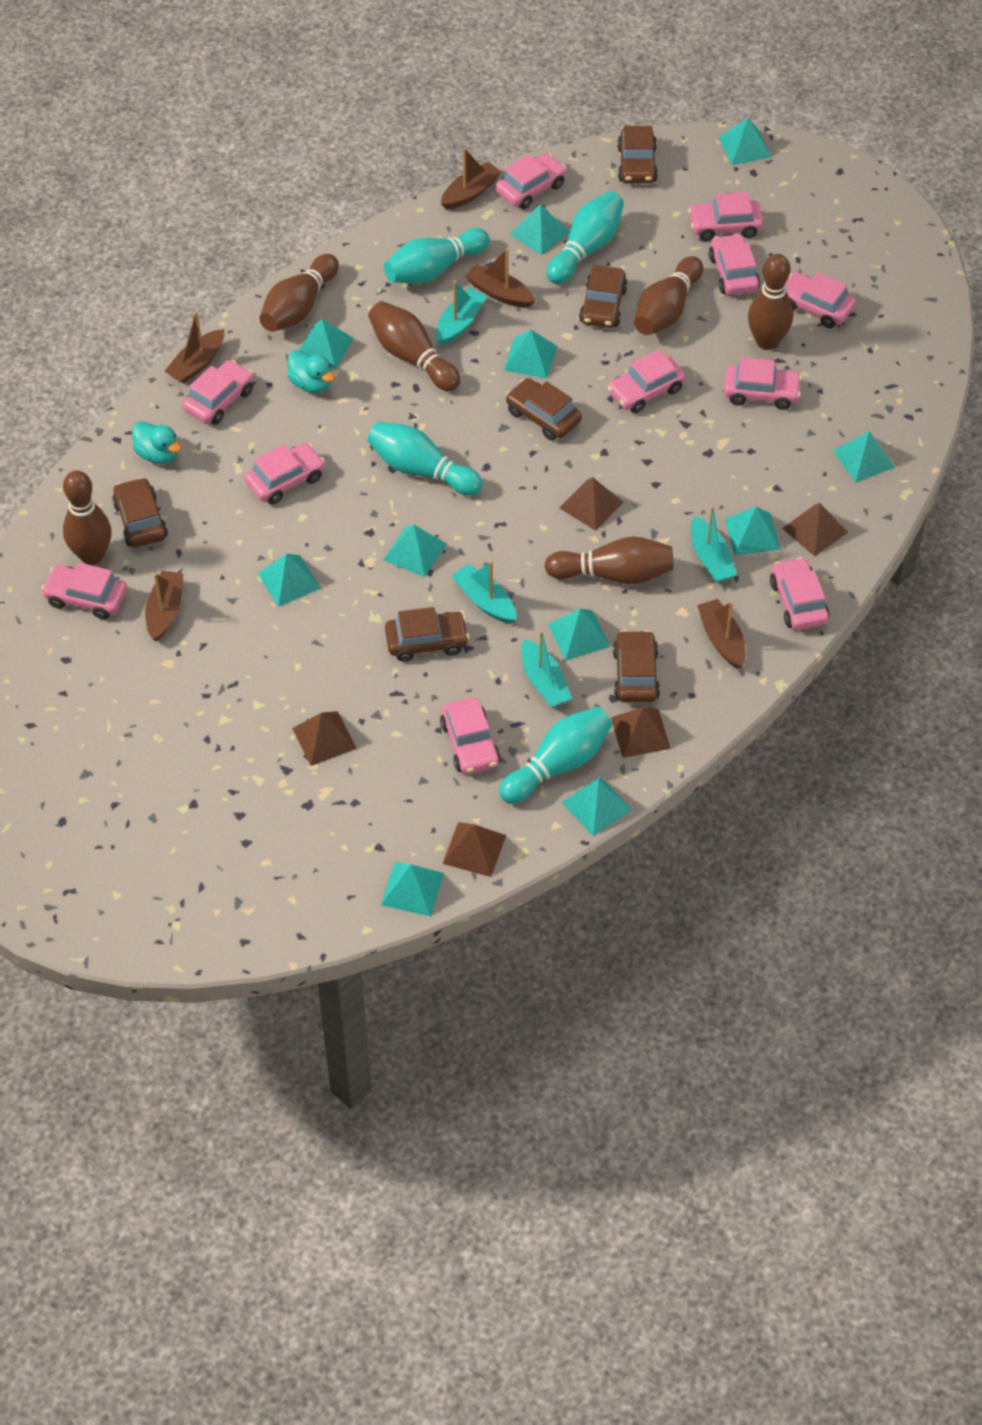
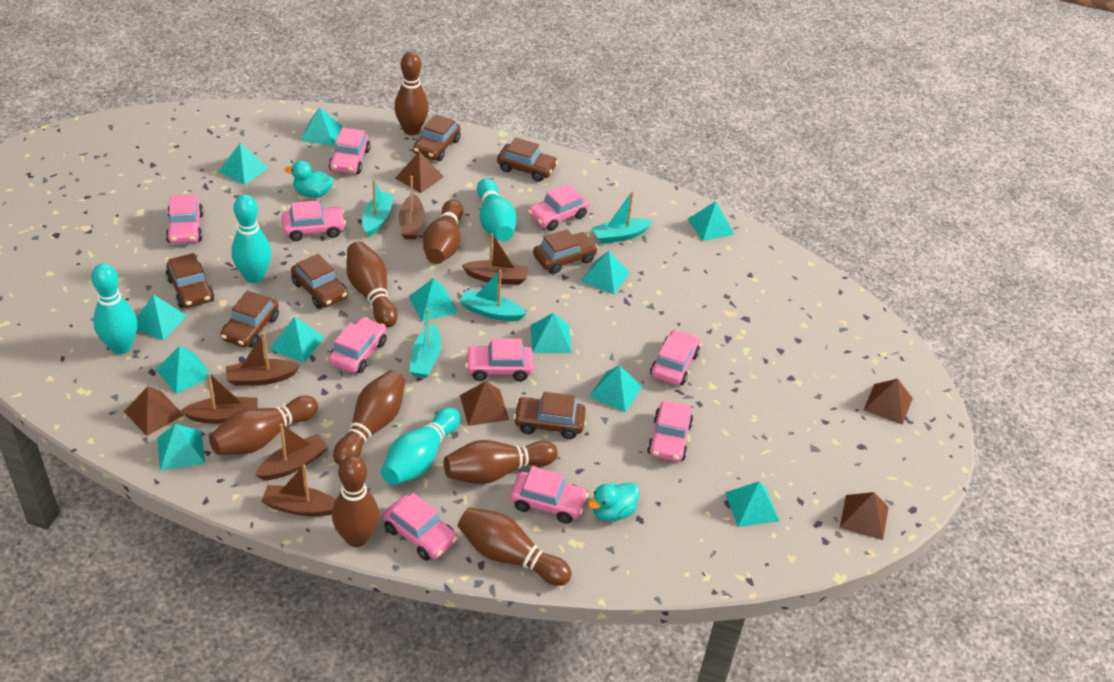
brown boat: [145,571,184,642] [165,311,224,384] [441,148,502,210] [465,248,535,308] [697,599,746,669] = 5 -> [180,372,257,424] [226,332,300,386] [255,423,328,480] [261,464,336,516] [399,176,424,240] [462,233,528,285] = 6
brown bowling pin: [63,470,111,565] [260,254,339,332] [368,301,460,391] [544,536,673,584] [634,256,703,335] [748,254,793,350] = 6 -> [209,396,318,455] [332,456,379,547] [333,370,405,465] [346,241,398,327] [394,52,429,135] [423,199,463,264] [444,440,558,484] [458,507,572,586] = 8
brown car: [112,477,168,547] [385,607,469,662] [506,378,582,441] [579,265,628,328] [613,630,660,702] [617,126,658,183] = 6 -> [166,253,214,308] [220,290,279,348] [291,254,348,309] [413,114,461,161] [497,137,558,182] [513,392,586,439] [533,229,598,274] = 7
pink car: [41,563,127,620] [182,360,254,425] [244,443,325,504] [440,698,501,774] [496,153,567,209] [607,350,685,413] [688,192,763,241] [709,233,760,295] [724,358,802,410] [770,557,829,630] [785,272,856,328] = 11 -> [166,194,204,244] [281,200,346,241] [328,317,387,373] [329,128,371,174] [383,493,458,561] [465,338,534,381] [510,466,589,524] [528,184,589,231] [647,400,693,462] [650,329,700,385] = 10
turquoise pyramid: [258,554,321,607] [299,319,353,369] [381,862,444,916] [383,525,446,577] [504,330,557,379] [510,204,570,255] [548,608,610,661] [561,777,632,836] [719,118,771,165] [725,507,781,555] [833,431,895,483] = 11 -> [137,294,187,341] [156,346,213,394] [157,424,205,471] [218,143,269,185] [269,316,325,362] [300,107,342,146] [409,278,458,322] [531,313,572,353] [581,251,630,294] [589,366,642,412] [688,201,734,241] [725,481,779,527] = 12

